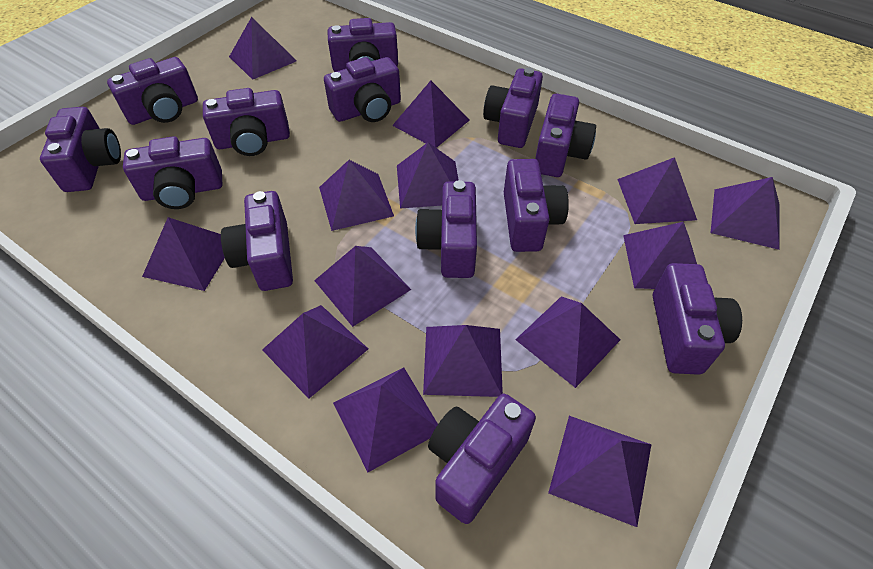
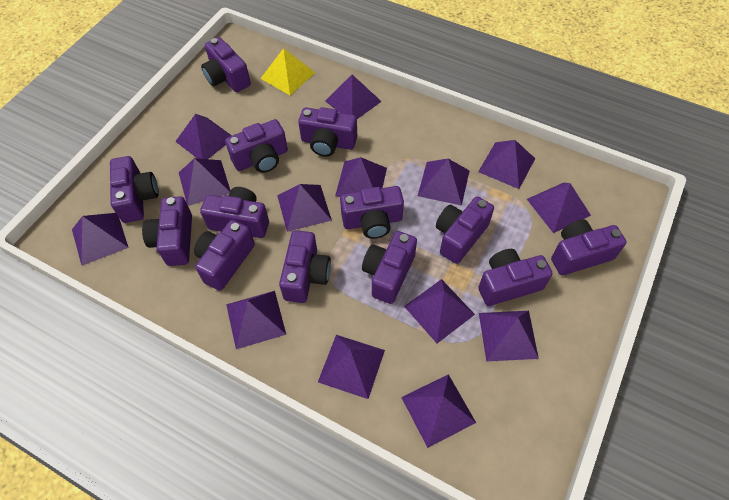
yellow pyramid: none = 0 -> [260,48,315,95] = 1

